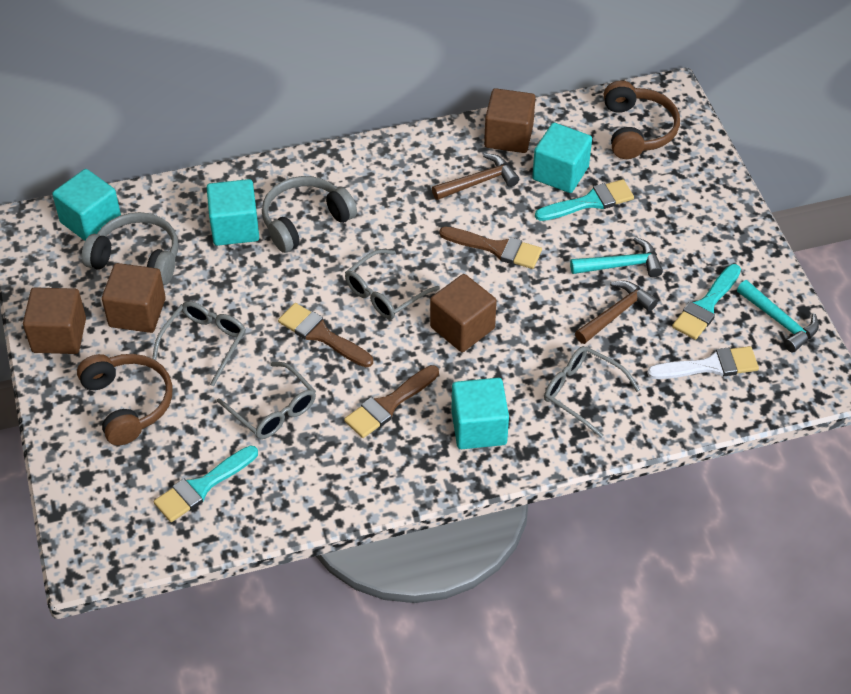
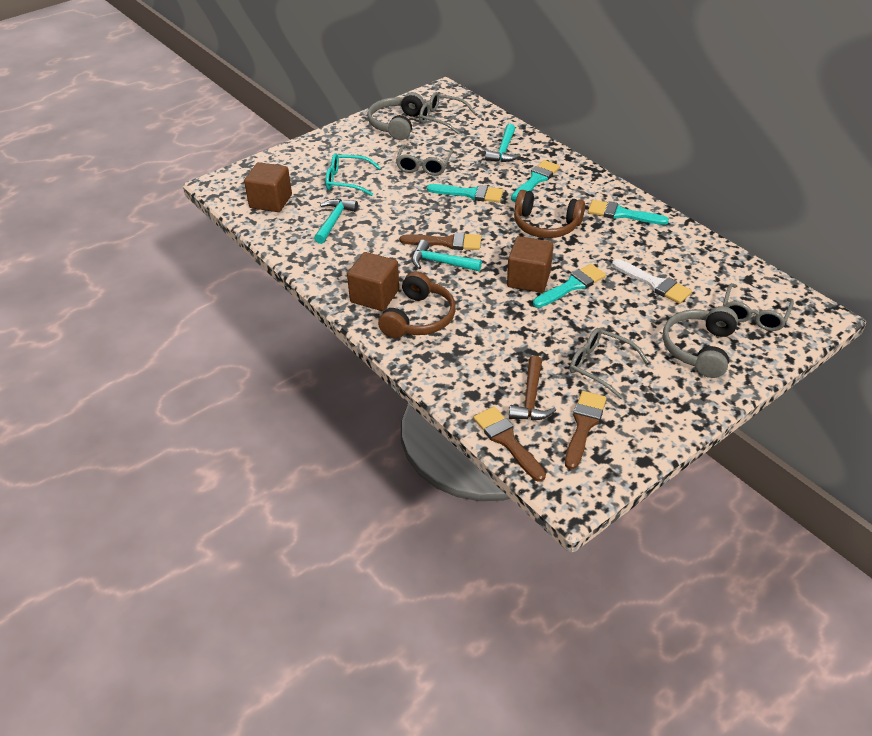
brown cube: [23,287,86,354] [102,263,166,333] [430,274,497,352] [484,88,536,153] = 4 -> [244,162,292,212] [347,252,399,311] [507,236,553,293] = 3
brown hammer: [432,153,519,200] [575,280,658,344] = 2 -> [509,356,556,420] = 1
turquoise brush: [154,445,258,522] [535,179,634,221] [672,264,741,340] = 3 -> [427,184,503,202] [511,160,560,202] [533,264,606,308] [588,200,669,225] = 4
turquoise cube: [52,169,121,241] [207,179,259,246] [451,378,509,449] [532,123,592,193] = 4 -> none = 0
turquoise glasses: none = 0 -> [326,153,381,196] = 1
turquoise hammer: [570,237,663,278] [737,280,819,353] = 2 -> [314,199,358,244] [412,240,482,271] [485,124,521,162] = 3

